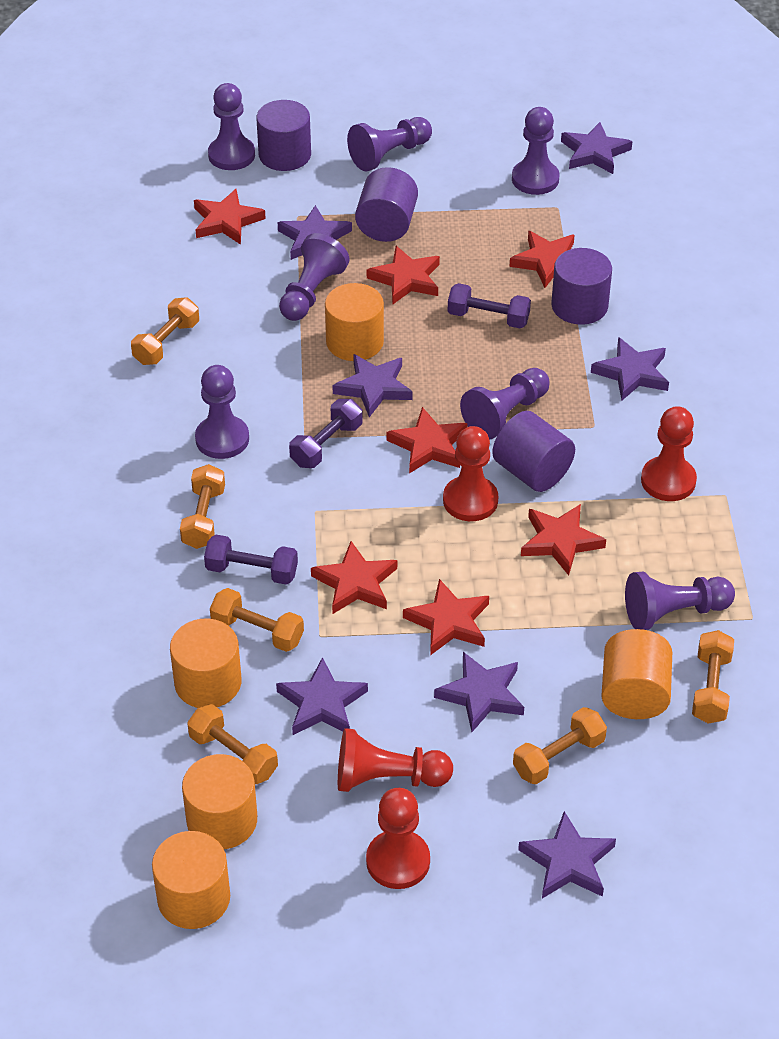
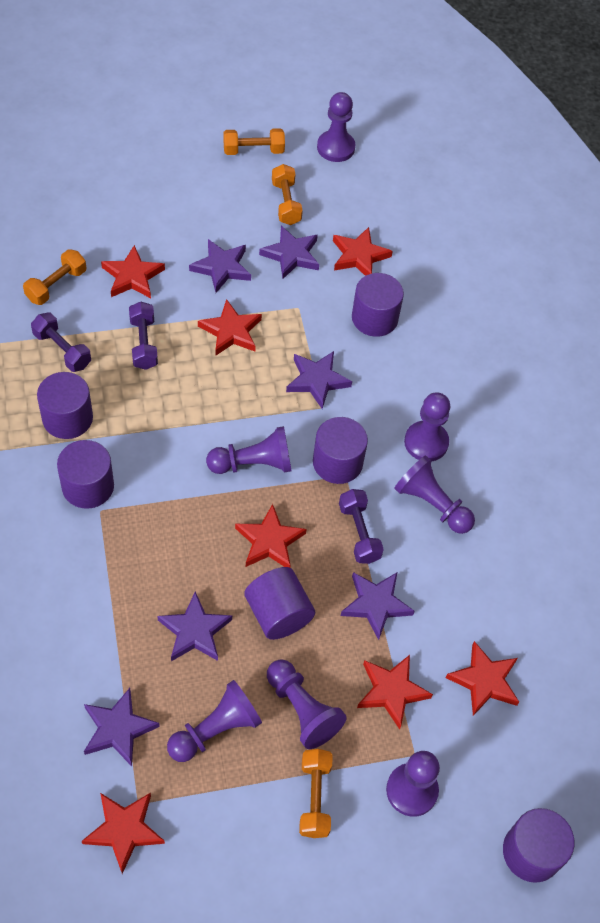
orange cylinder: [152,831,230,929] [170,619,241,708] [182,754,257,849] [325,283,384,361] [601,629,672,719] = 5 -> none = 0
orange dumbbell: [131,297,199,365] [180,464,225,549] [187,704,278,784] [210,588,304,652] [513,707,607,784] [692,630,734,724] = 6 -> [23,249,86,305] [223,128,285,155] [272,164,303,225] [299,749,333,838] = 4
purple cylinder: [256,100,311,171] [355,167,418,242] [492,411,575,492] [551,248,612,325] = 4 -> [37,372,93,439] [57,440,114,509] [244,567,315,640] [313,417,368,484] [352,273,404,337] [503,808,575,883] = 6
purple star: [276,657,368,735] [278,205,352,260] [332,354,413,417] [434,652,524,732] [518,811,616,898] [561,122,632,174] [591,337,669,400] = 7 -> [84,688,160,766] [157,592,232,661] [189,239,251,293] [259,226,319,279] [286,351,352,409] [341,572,415,640] = 6
red pawn: [338,728,453,792] [366,788,430,889] [443,426,498,521] [641,406,697,501] = 4 -> none = 0

